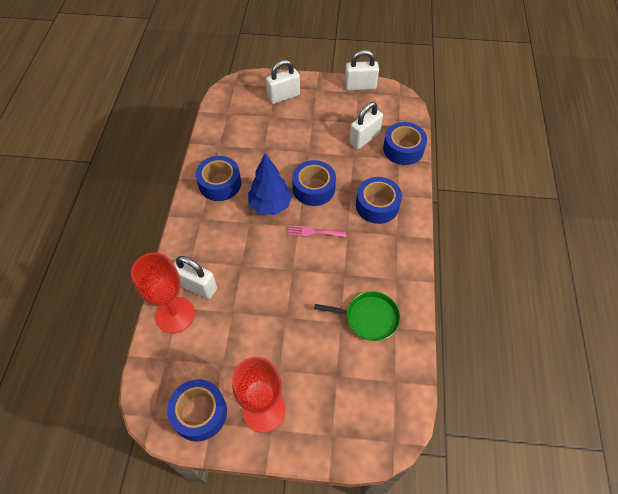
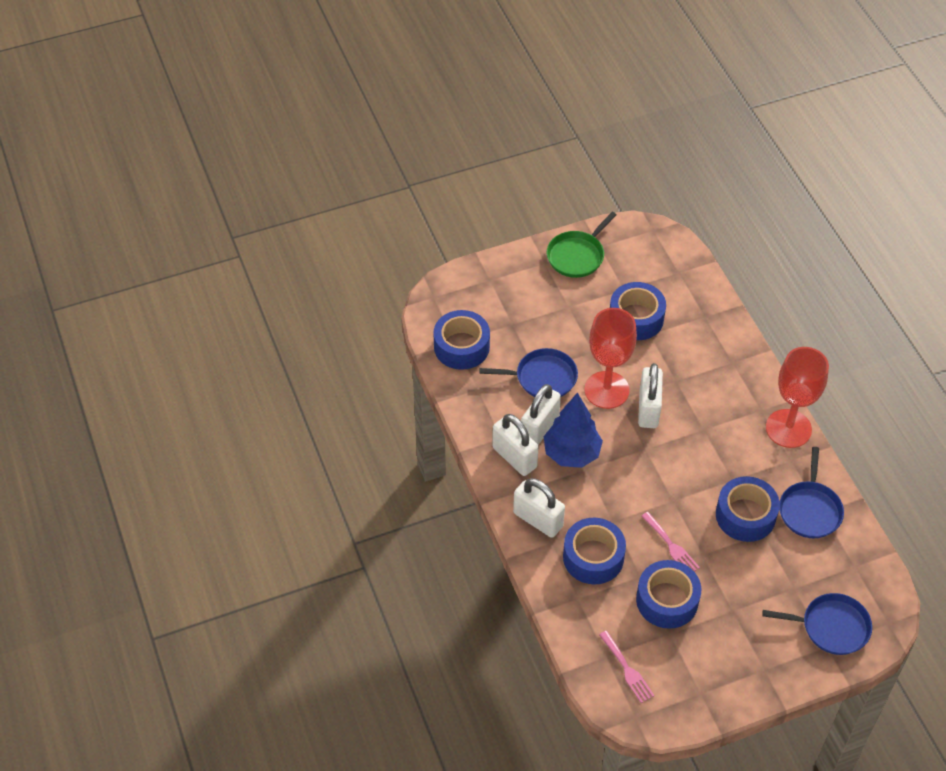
blue pan: none = 0 -> [479,348,578,397] [762,593,872,655] [779,447,844,538] = 3
pink fork: [287,225,346,237] = 1 -> [599,631,655,703] [641,512,700,571] = 2

